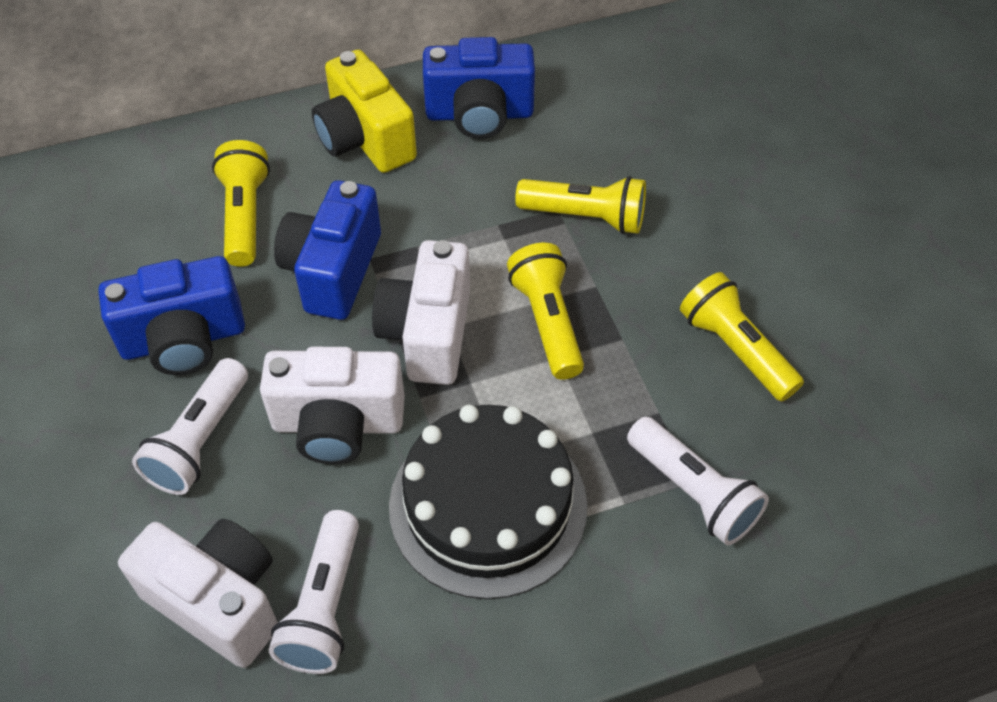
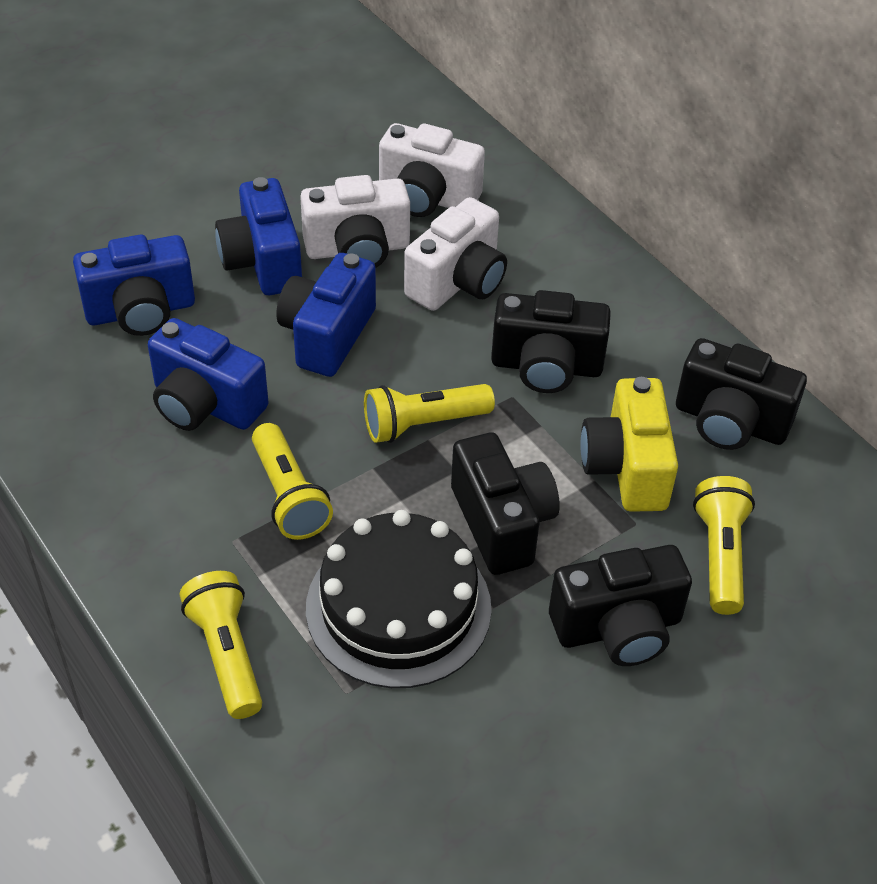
black camera: none = 0 -> [451,432,560,575] [491,290,611,393] [549,545,692,666] [676,338,807,450] = 4
blue camera: [98,256,245,375] [274,180,381,320] [423,37,535,139] = 3 -> [73,234,195,336] [148,318,269,431] [215,177,302,295] [276,253,376,377] = 4
white flashlight: [132,358,248,495] [269,510,359,674] [627,417,769,545] = 3 -> none = 0

